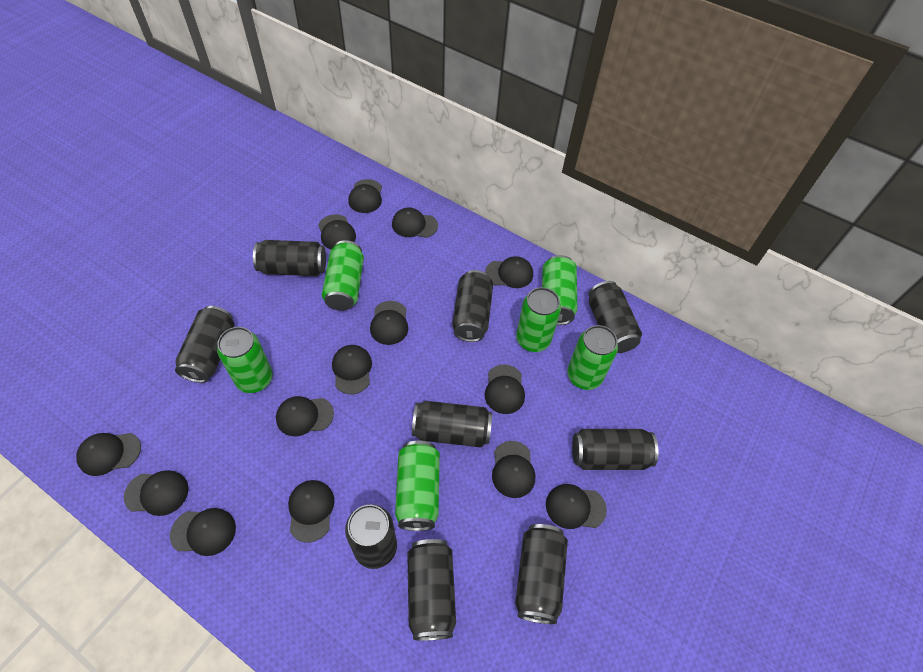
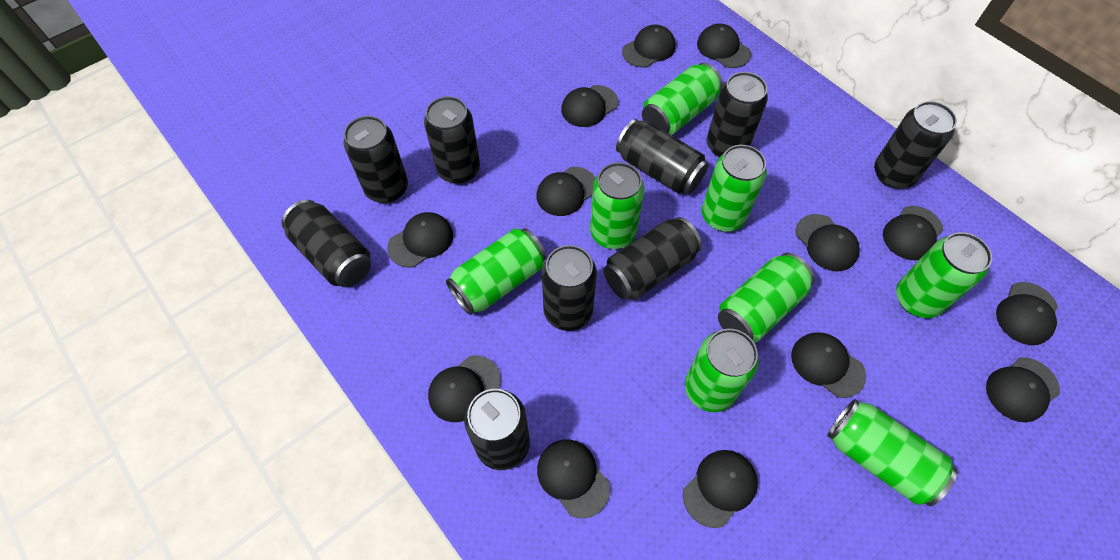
black cap: [76,433,141,476] [124,470,189,516] [170,508,236,556] [276,396,334,436] [288,480,334,543] [318,214,356,250] [332,345,372,394] [348,179,382,213] [370,301,408,345] [392,207,438,238] [485,256,533,288] [485,364,525,414] [492,441,535,498] [546,484,607,529] = 14 -> [387,212,453,268] [428,355,501,422] [537,167,596,216] [537,439,610,518] [561,85,618,127] [622,25,676,68] [683,450,758,528] [697,24,751,68] [791,333,866,398] [796,214,860,271] [883,206,943,260] [986,357,1060,422] [996,282,1058,345] = 13
green can: [217,327,273,393] [322,240,364,311] [395,441,440,531] [516,287,561,352] [542,255,577,325] [567,325,618,390] = 6 -> [446,228,546,315] [590,162,644,249] [642,63,723,135] [685,329,759,412] [702,145,767,232] [718,253,815,343] [827,399,957,506] [896,232,992,318] = 8

